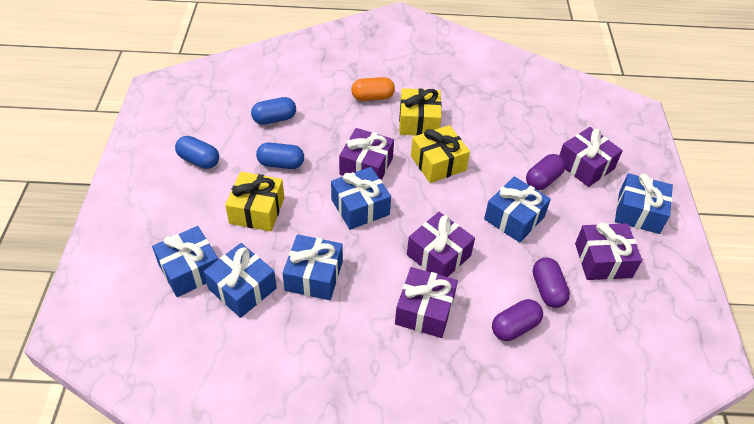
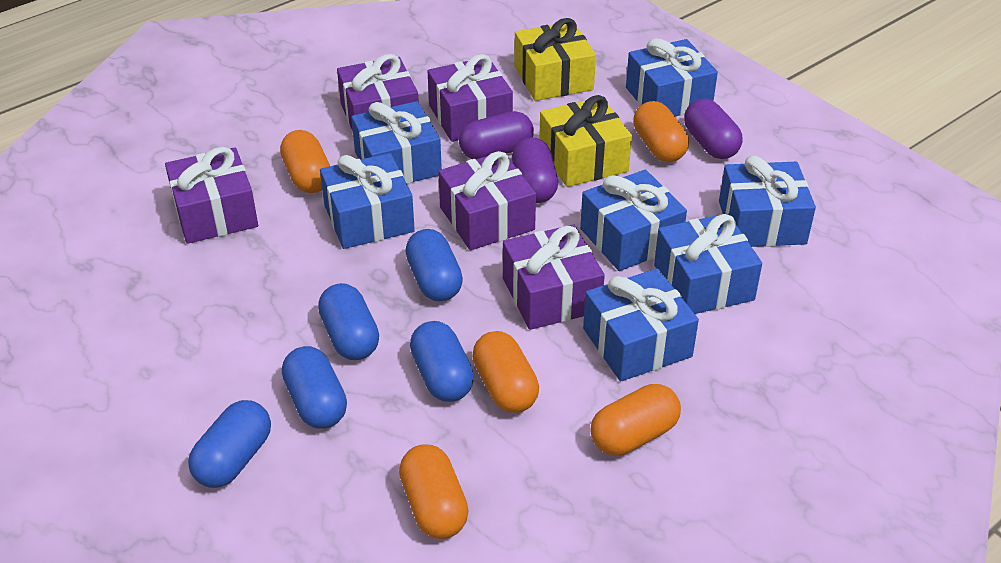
blue capsule: [175,136,219,169] [251,97,296,125] [256,142,304,169] = 3 -> [188,400,271,488] [282,346,347,429] [318,283,379,360] [405,229,463,301] [410,321,474,402] = 5
blue gift: [152,226,218,297] [204,243,277,318] [282,234,343,300] [331,167,391,230] [484,176,551,243] [615,173,673,234] = 6 -> [320,153,415,249] [351,101,442,184] [580,170,687,271] [583,268,699,382] [626,38,718,117] [654,213,762,314] [719,156,816,247] = 7
orange capsule: [351,77,395,101] = 1 -> [280,130,330,193] [399,444,469,539] [472,331,539,413] [590,384,681,456] [633,101,689,162] = 5
yellow gift: [225,172,284,231] [399,88,442,136] [411,125,470,183] = 3 -> [514,18,596,101] [539,95,632,187] = 2

